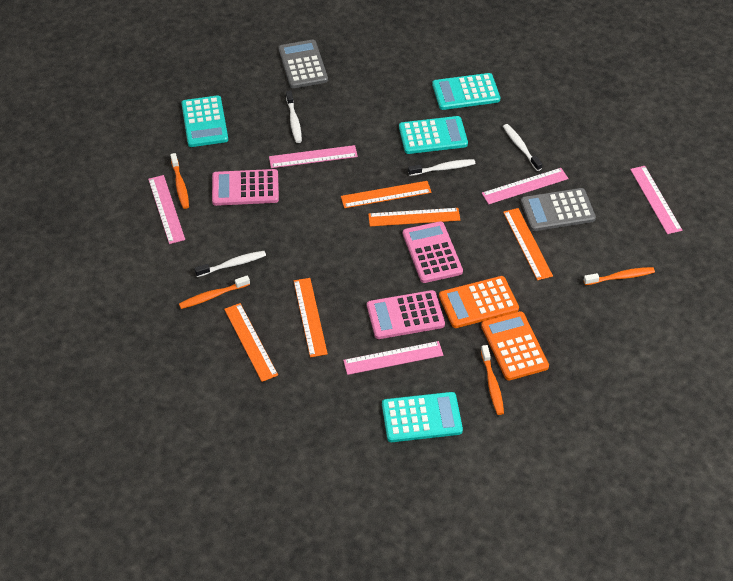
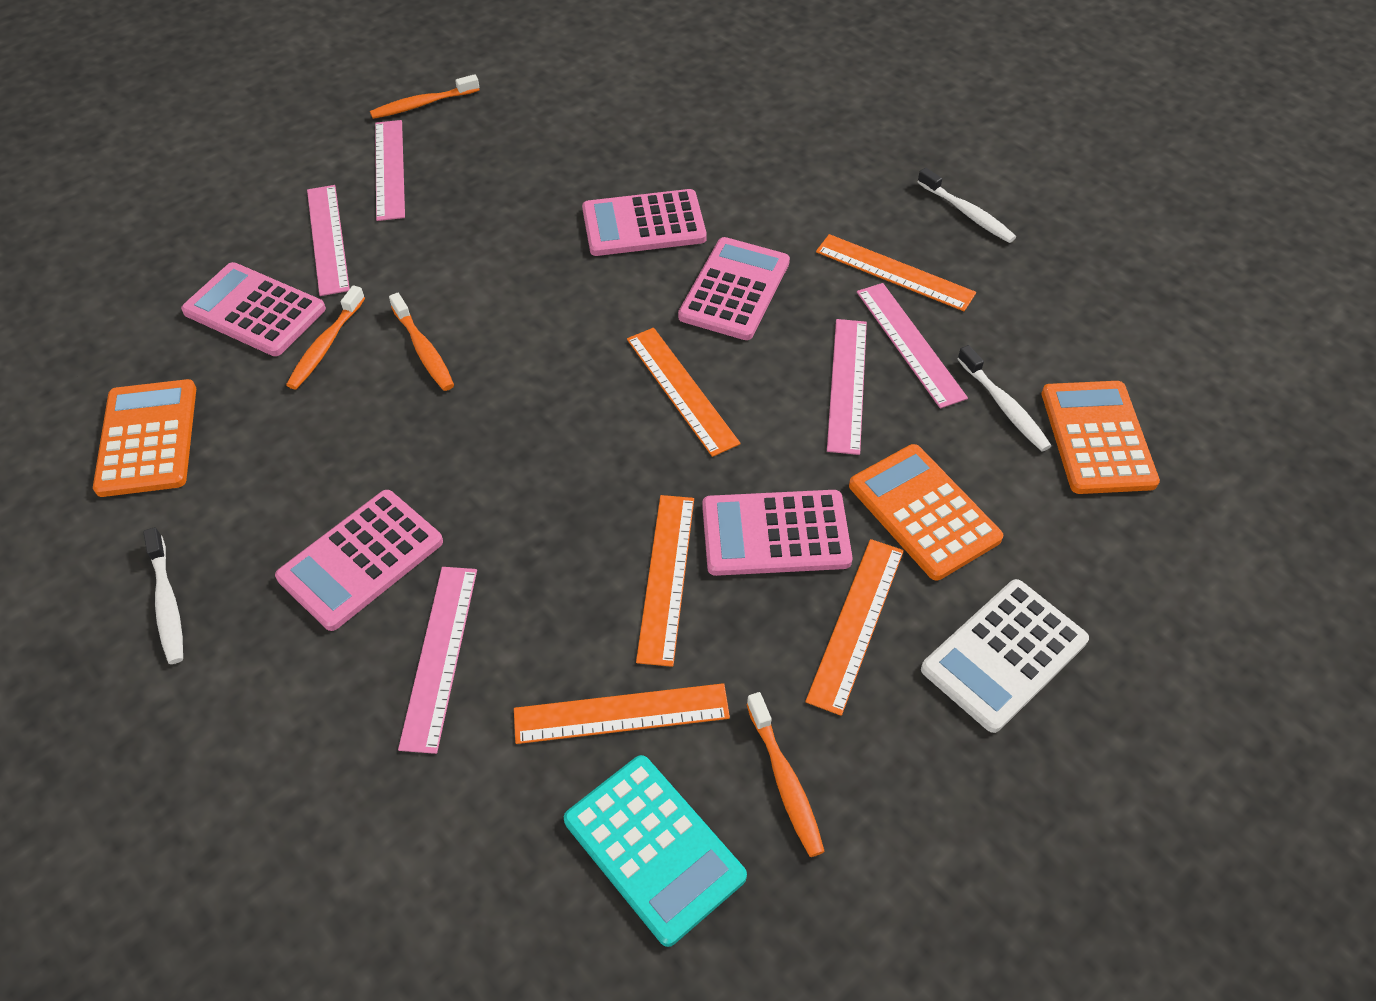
grey calculator: [279,40,328,88] [521,188,596,231] = 2 -> none = 0
orange calculator: [439,276,519,328] [481,311,549,380] = 2 -> [93,379,196,497] [849,444,1003,580] [1041,381,1160,494] = 3
pink calculator: [212,169,279,206] [367,290,445,339] [403,221,463,283] = 3 -> [181,262,326,356] [275,490,443,631] [582,189,707,256] [678,237,790,340] [702,490,853,576] = 5
turquoise calculator: [181,95,228,147] [382,392,463,442] [399,116,468,154] [432,73,500,110] = 4 -> [564,755,747,947] = 1
white calculator: none = 0 -> [921,579,1089,733] = 1
white toothbrush: [194,251,266,277] [286,91,302,143] [408,159,475,176] [503,124,542,171] = 4 -> [143,527,183,664] [917,168,1016,243] [957,345,1051,451] = 3

